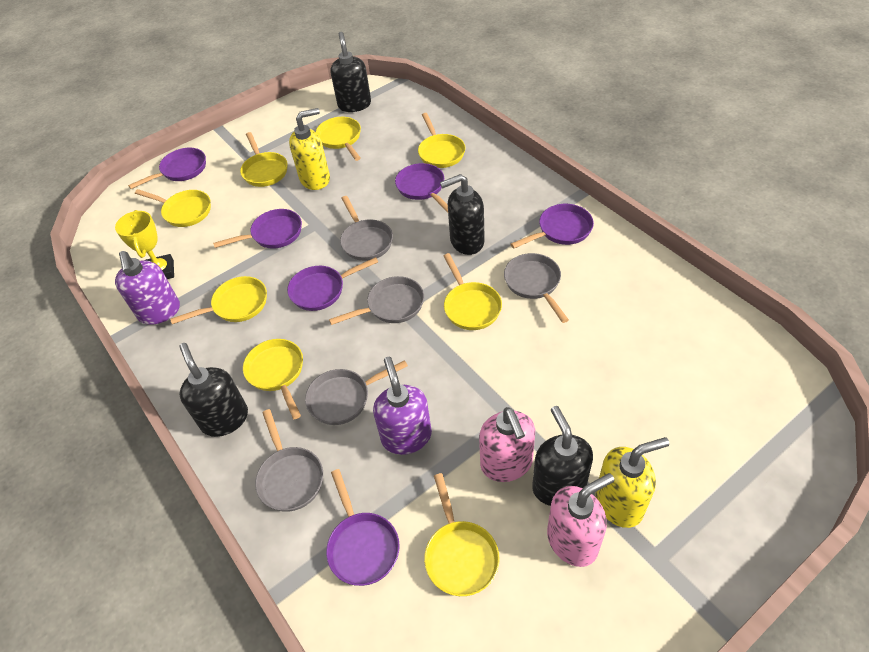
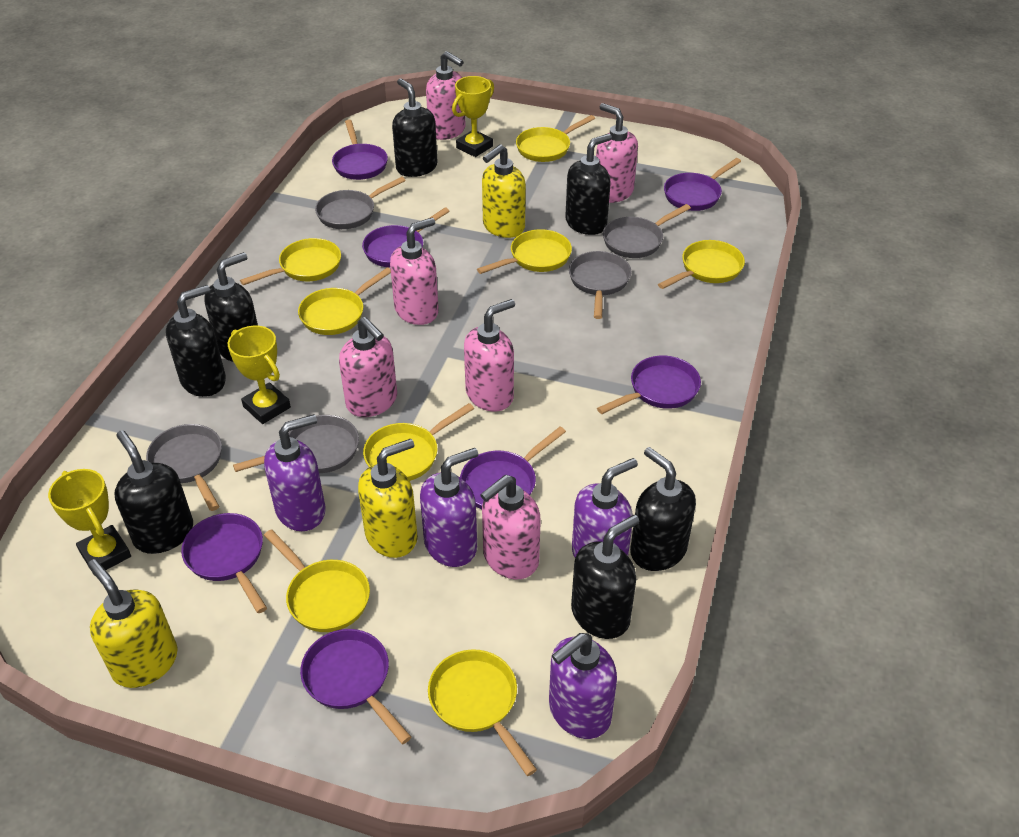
black soap dispenser: [179,343,248,437] [331,32,371,112] [440,174,485,255] [532,406,593,506] = 4 -> [115,430,193,554] [166,285,226,397] [204,252,258,362] [392,78,438,177] [565,134,612,235] [571,515,639,639] [630,447,696,571] = 7
pink soap dispenser: [479,407,535,482] [547,473,615,567] = 2 -> [339,317,397,417] [390,218,439,325] [426,51,465,140] [464,299,515,411] [480,475,541,580] [596,103,638,203] = 6
purple pan: [128,148,206,189] [213,209,302,249] [287,257,378,311] [326,469,400,586] [395,163,448,213] [510,204,594,248] = 6 -> [181,513,267,613] [300,629,411,744] [332,120,388,180] [362,207,450,267] [460,426,566,509] [597,356,701,414] [664,158,741,211] = 7
purple soap dispenser: [115,251,180,325] [373,357,432,455] = 2 -> [264,414,326,531] [420,448,478,567] [549,633,617,739] [572,458,638,558] = 4
yellow soap dispenser: [289,108,330,190] [596,437,669,528] = 2 -> [88,559,178,688] [358,439,418,558] [482,144,526,238] = 3
yellow trophy: [115,210,174,279] = 1 -> [48,469,131,576] [228,326,291,424] [452,76,494,157] = 3

